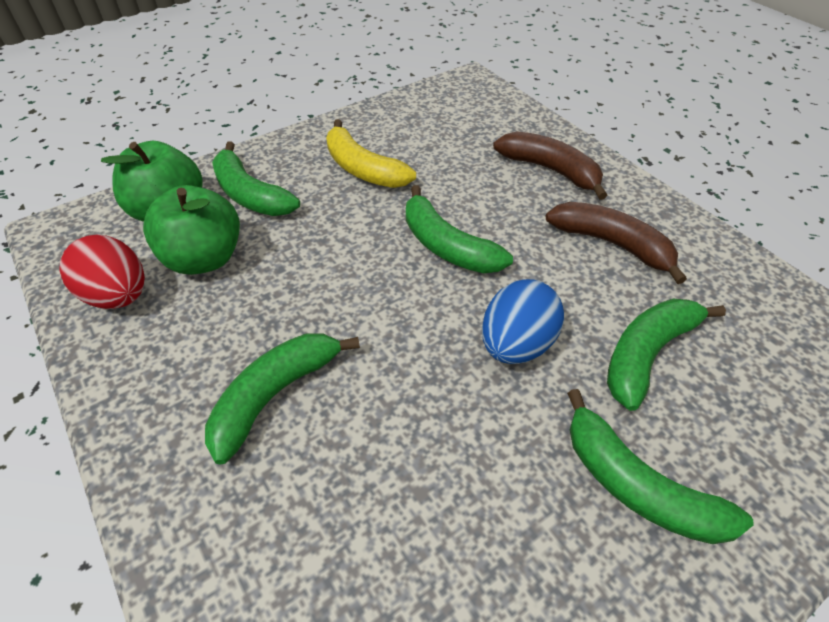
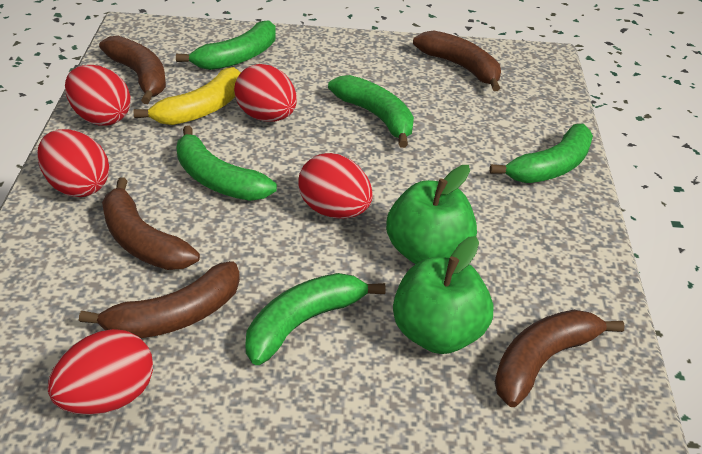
blue egg: [482,279,564,364] = 1 -> none = 0
brown banana: [493,131,608,200] [546,202,687,284] = 2 -> [79,261,240,338] [99,36,166,104] [102,178,200,270] [413,30,501,91] [495,310,625,407] = 5
red egg: [59,235,145,309] = 1 -> [37,129,109,197] [48,329,153,415] [65,65,131,126] [234,64,297,122] [298,153,373,219] = 5

